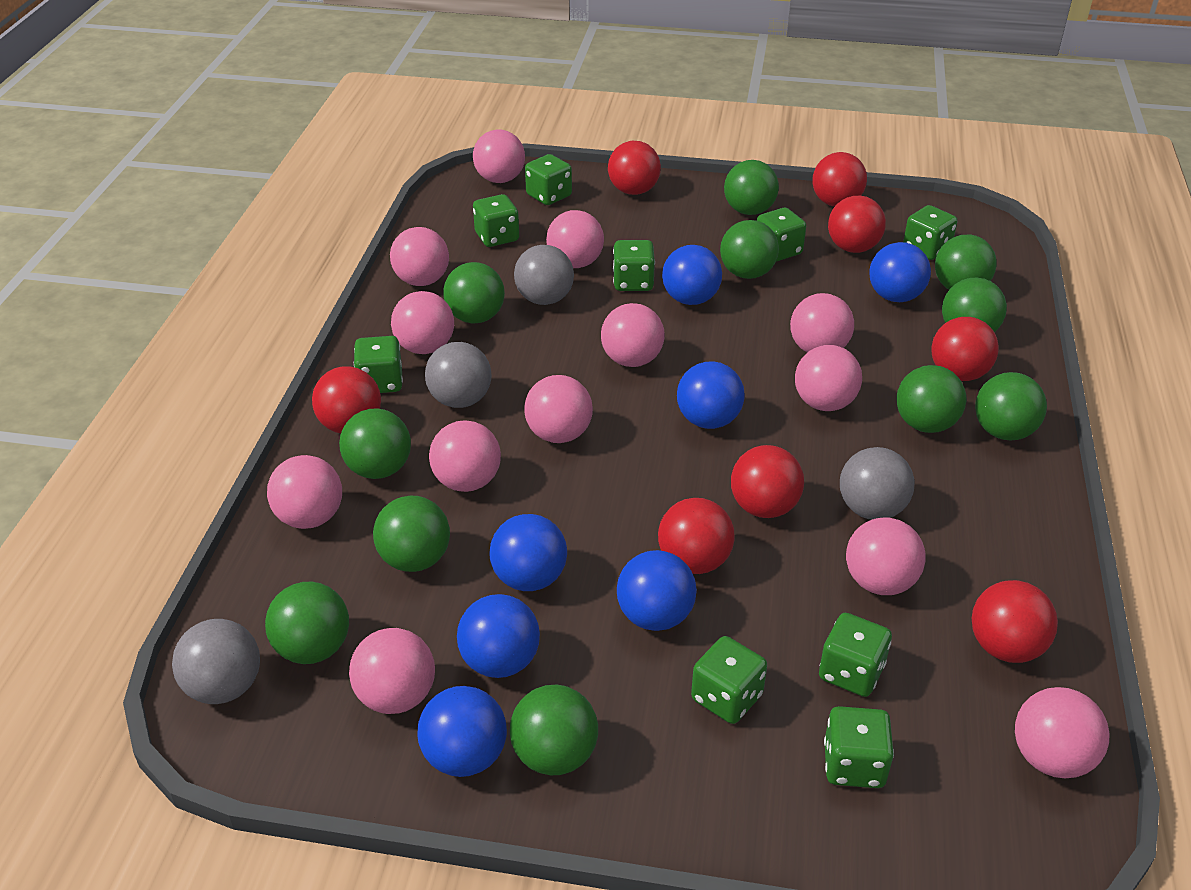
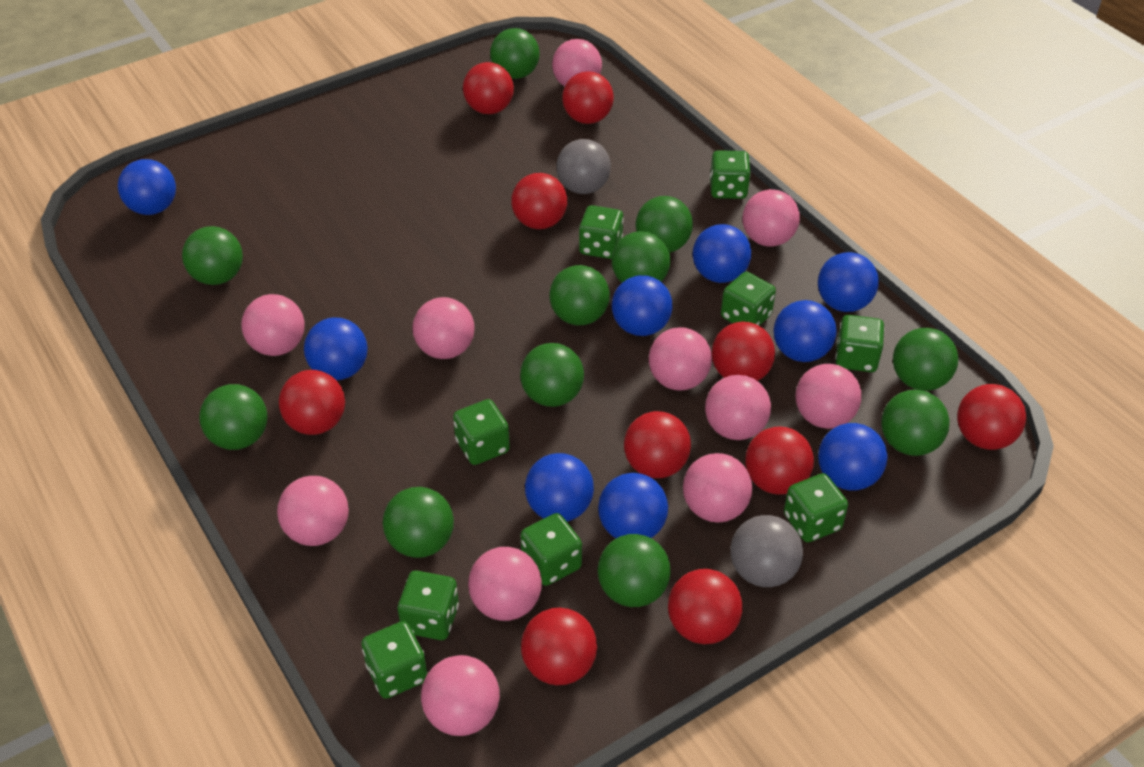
blue ball: [417,686,507,777] [457,594,540,678] [489,514,567,591] [617,550,697,631] [662,245,722,305] [677,361,745,429] [869,242,931,302] = 7 -> [118,159,176,215] [304,318,368,380] [525,453,594,522] [598,473,668,538] [612,275,672,336] [693,224,751,283] [774,300,837,362] [818,252,879,312] [818,423,887,491] = 9
grey ball: [172,619,260,704] [425,342,491,408] [514,245,574,305] [840,447,914,520] = 4 -> [556,139,611,194] [730,515,803,587] = 2
pink ball: [267,455,342,529] [349,628,435,714] [390,227,449,286] [391,291,454,354] [429,420,501,492] [473,129,525,183] [524,375,593,443] [546,210,604,268] [601,303,665,367] [790,293,854,352] [795,345,862,411] [846,517,926,595] [1015,687,1110,778] = 13 -> [241,294,305,356] [277,476,349,546] [413,297,475,359] [421,655,500,736] [468,547,542,621] [552,39,602,86] [649,327,712,391] [683,453,753,523] [705,375,771,440] [742,189,800,247] [795,364,861,429] = 11
red ball: [312,366,381,433] [608,141,661,195] [658,498,735,574] [731,445,804,518] [812,152,867,207] [828,196,886,253] [931,317,999,381] [972,580,1058,663] = 8 -> [279,370,345,435] [463,62,514,114] [511,173,567,229] [521,608,597,685] [562,71,614,124] [624,411,691,478] [668,569,743,644] [712,322,775,381] [745,426,814,495] [957,384,1026,450] = 10

